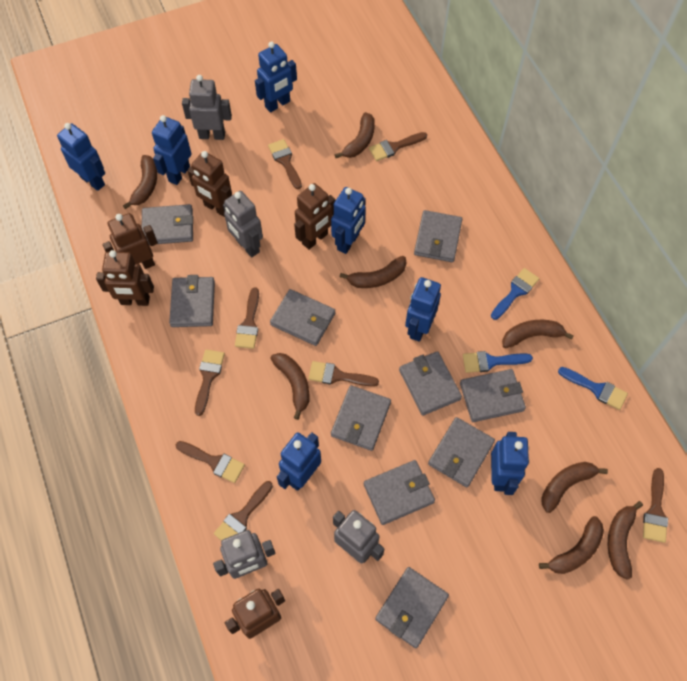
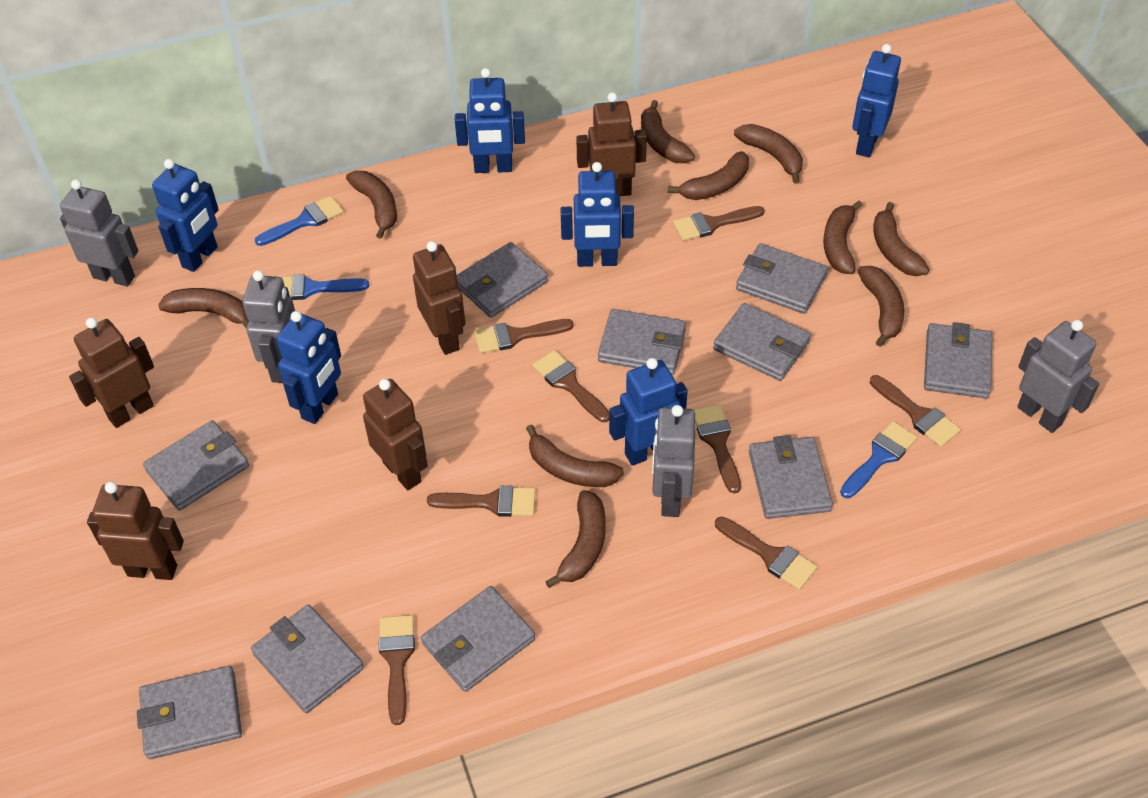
blue robot: [57,123,105,191] [152,115,192,185] [255,41,297,113] [277,432,321,491] [331,187,366,254] [405,277,441,342] [491,432,529,495] = 7 -> [152,159,219,272] [276,311,341,424] [455,68,525,173] [561,162,634,267] [609,358,688,466] [852,44,901,157] = 6
brown banana: [123,155,157,209] [270,353,310,420] [335,112,375,158] [340,256,407,288] [502,320,574,349] [539,516,604,574] [541,462,608,513] [608,501,643,580] = 8 -> [158,288,249,328] [346,171,397,239] [526,424,624,487] [545,490,606,588] [641,100,695,163] [668,151,749,200] [734,124,803,183] [823,201,863,274] [857,266,904,347] [873,202,930,276] = 10

